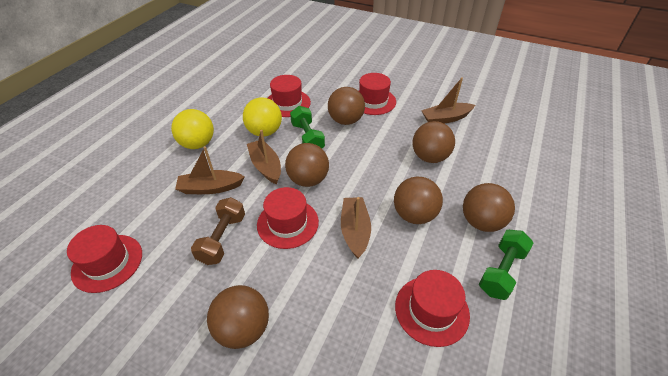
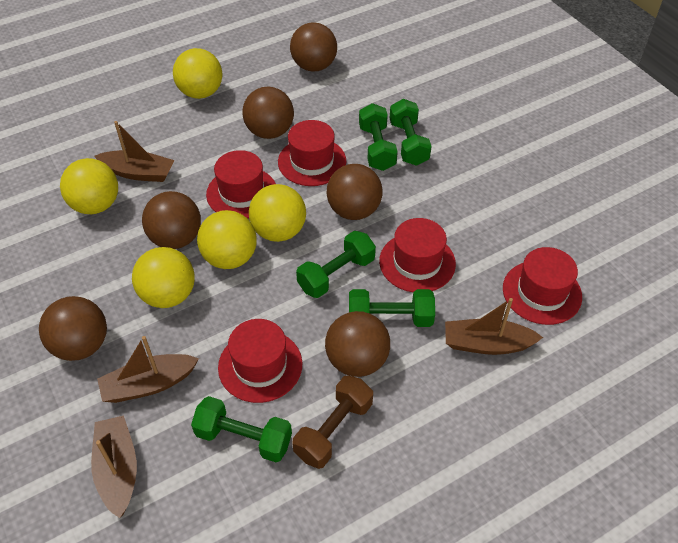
green dumbbell: [290,106,325,148] [479,230,534,300] = 2 -> [191,396,292,462] [296,231,376,298] [349,289,435,327] [359,103,398,171] [390,99,432,166] = 5
yellow ball: [171,109,214,149] [243,97,282,136] = 2 -> [60,158,118,214] [132,247,195,308] [173,48,222,99] [197,210,257,269] [249,184,306,242] = 5

